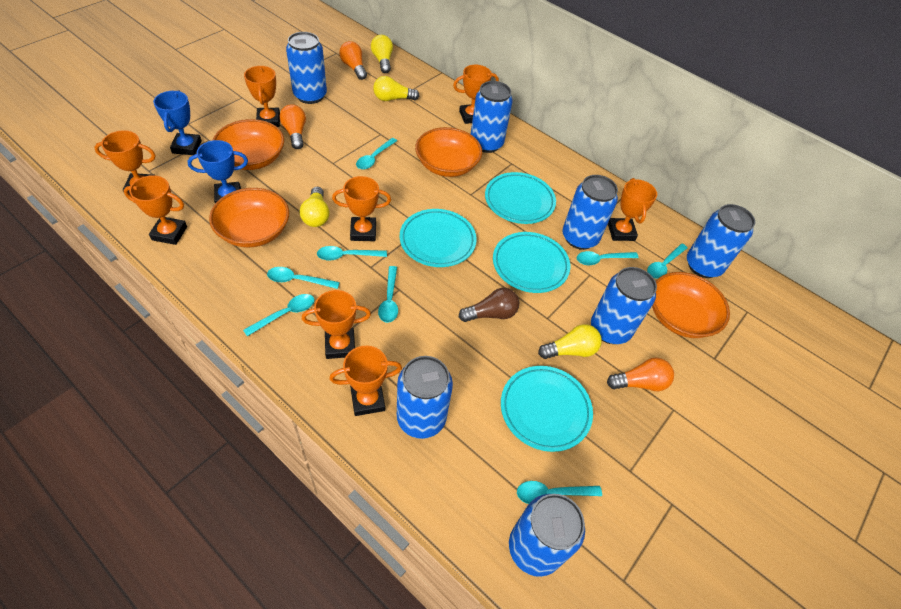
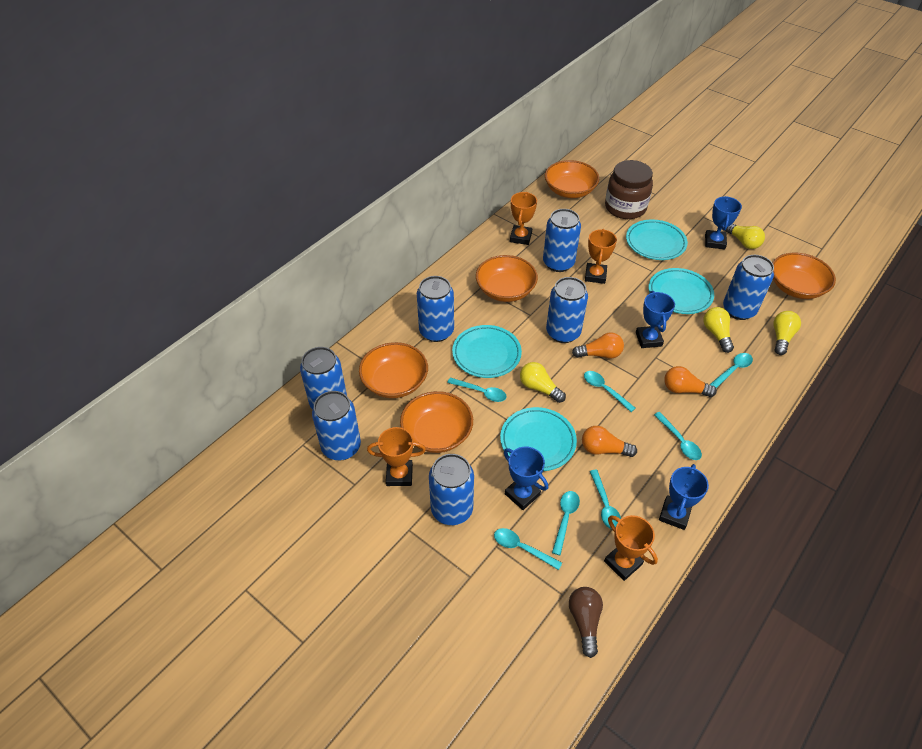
blue trophy: [153,91,202,155] [187,140,248,203] = 2 -> [504,447,548,510] [636,291,675,348] [659,464,709,530] [705,196,742,249] = 4
brown jar: none = 0 -> [605,160,653,219] = 1
orange bowl: [209,188,289,248] [212,119,284,170] [415,127,482,177] [652,272,730,338] = 4 -> [359,342,428,398] [400,391,473,453] [476,255,538,302] [545,160,599,198] [773,252,836,299] = 5
orange trophy: [94,130,155,194] [124,175,187,245] [244,66,280,127] [302,290,371,359] [329,346,402,416] [332,176,391,241] [453,65,499,124] [608,178,657,241] = 8 -> [367,427,426,486] [510,192,537,245] [585,229,617,284] [604,515,658,581] = 4
turquoise spoon: [243,294,314,336] [267,267,340,289] [317,246,387,261] [356,138,397,170] [378,266,398,323] [517,481,602,504] [577,251,639,265] [647,244,688,279] = 8 -> [447,378,507,402] [494,528,562,570] [552,491,580,555] [584,371,635,412] [590,470,621,529] [654,412,702,460] [709,353,753,388] = 7

